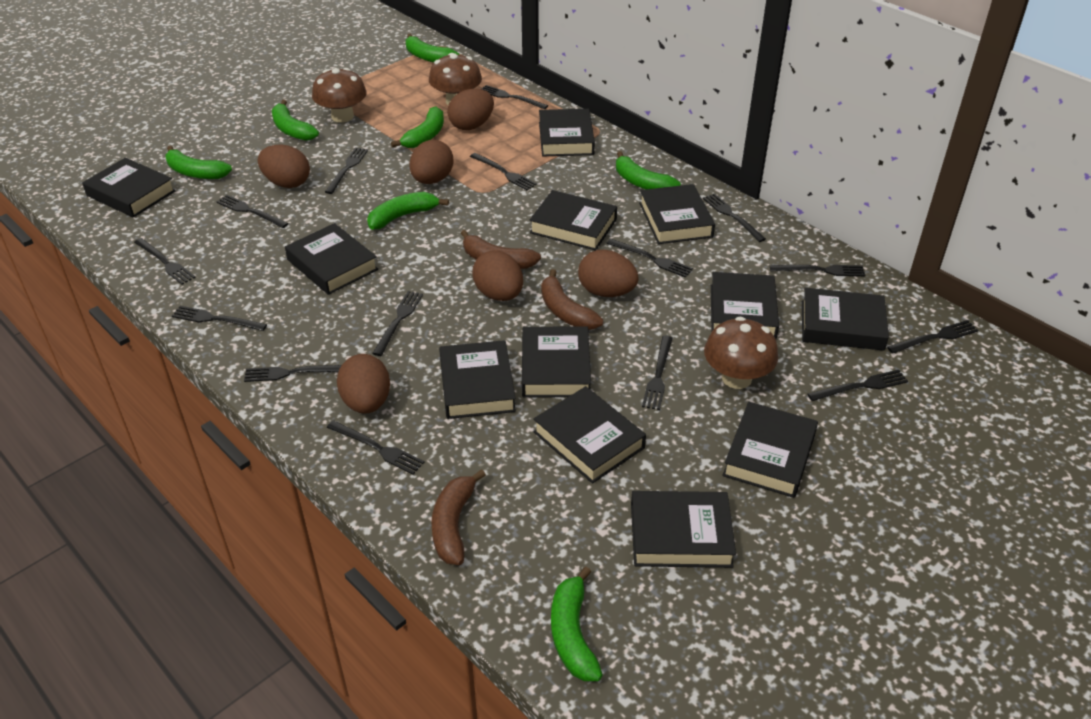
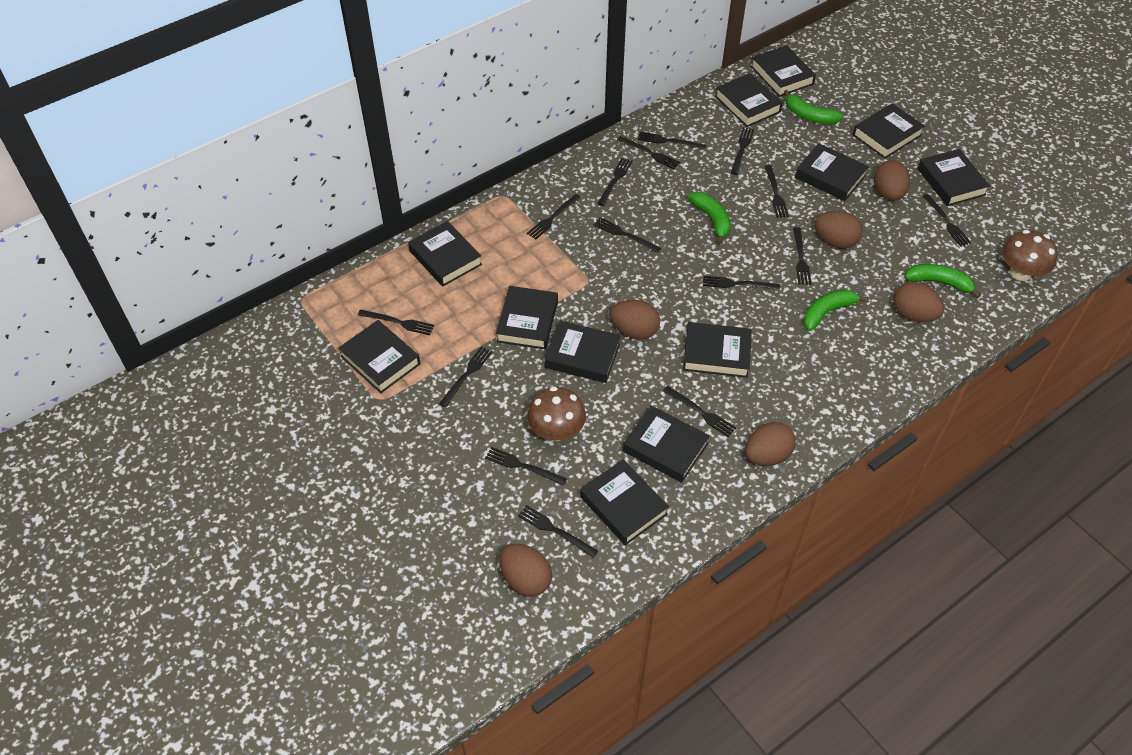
brown banana: [431,469,486,565] [461,230,541,269] [541,269,603,329] = 3 -> none = 0
brown mushroom: [312,68,367,123] [429,53,482,105] [704,317,778,389] = 3 -> [527,386,586,441] [1002,230,1058,281] = 2
green banana: [166,146,232,179] [272,100,319,141] [367,192,449,230] [391,106,444,148] [406,34,459,63] [551,566,603,681] [616,151,681,190] = 7 -> [688,192,731,244] [784,90,843,124] [803,289,868,331] [904,264,981,298] = 4

